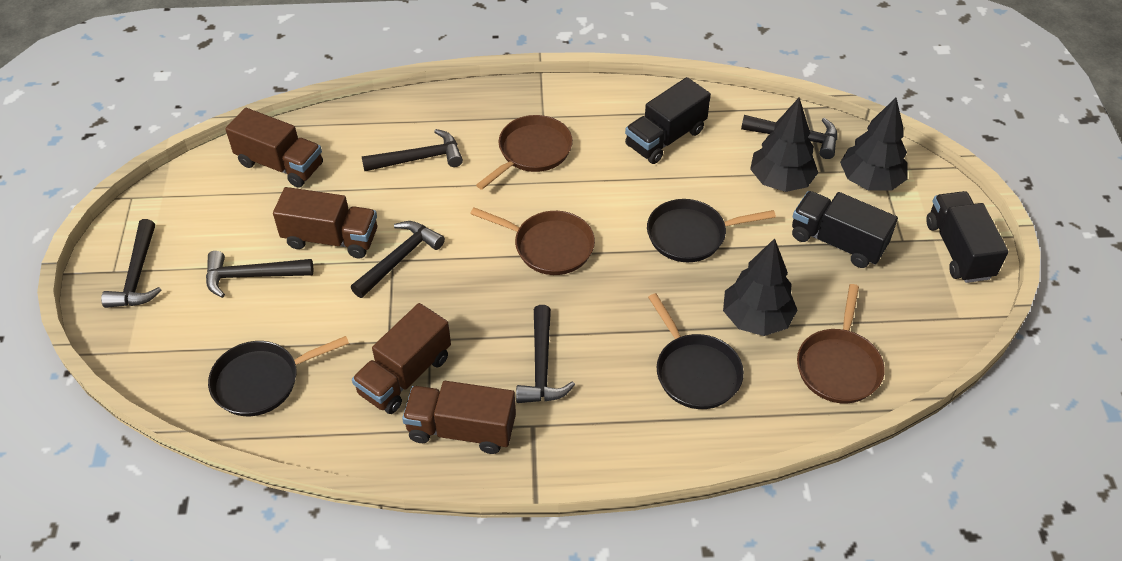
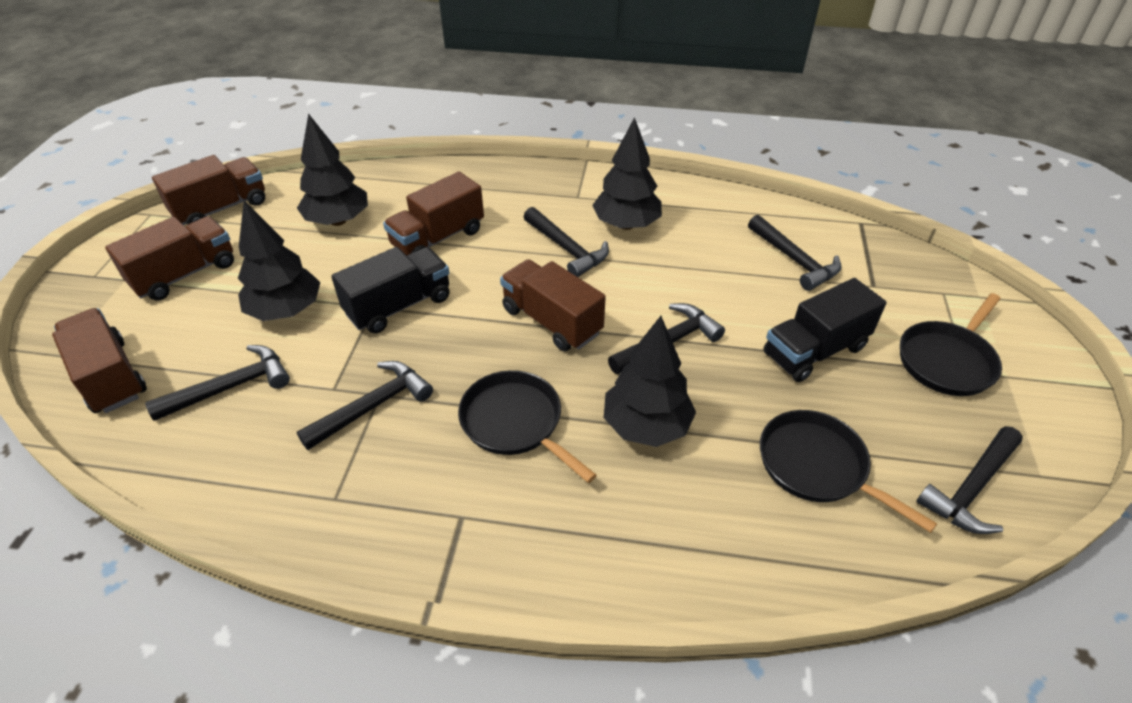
black tree: [723,238,797,336] [750,98,818,192] [840,98,908,191] = 3 -> [238,200,320,321] [297,113,368,226] [592,117,662,230] [604,316,696,447] = 4
black truck: [625,77,711,164] [792,191,898,268] [926,191,1008,283] = 3 -> [331,247,450,334] [763,278,886,382] = 2
brown pan: [470,207,595,275] [476,115,573,190] [797,284,885,403] = 3 -> none = 0
brown truck: [225,108,323,188] [273,187,377,258] [352,303,451,414] [402,381,516,454] = 4 -> [52,308,147,413] [105,216,234,300] [152,155,265,225] [383,172,484,256] [500,259,606,351] = 5

